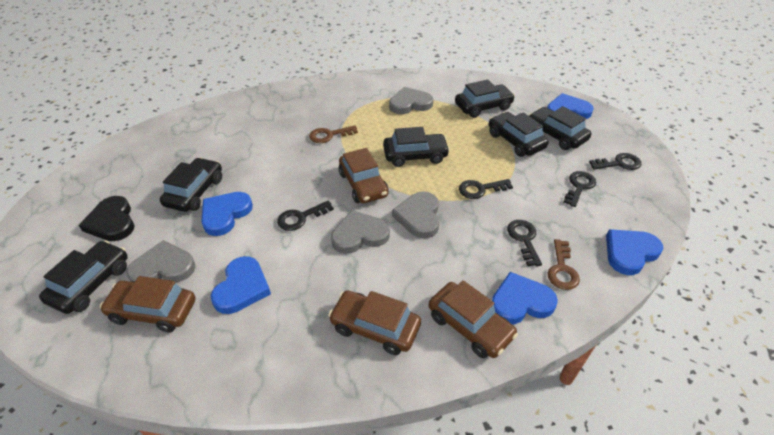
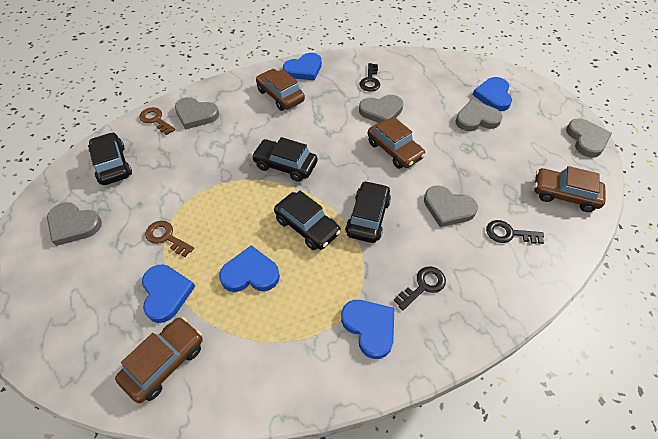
black car: [39,240,128,314] [160,157,222,212] [383,127,450,167] [455,79,515,118] [489,112,549,157] [528,106,591,150] = 6 -> [88,132,132,185] [251,137,318,182] [274,191,341,250] [345,181,391,243] = 4
black heart: [79,196,134,241] = 1 -> none = 0
black key: [277,200,334,231] [459,179,513,199] [507,220,542,266] [564,171,596,207] [589,153,641,170] = 5 -> [360,63,380,92] [394,267,446,311] [486,220,544,244] = 3
grey heart: [127,240,196,282] [331,210,390,254] [389,87,433,114] [392,191,439,239] = 4 -> [47,202,102,246] [175,97,219,130] [359,95,403,123] [424,185,478,227] [456,100,503,131] [566,118,612,158] = 6

